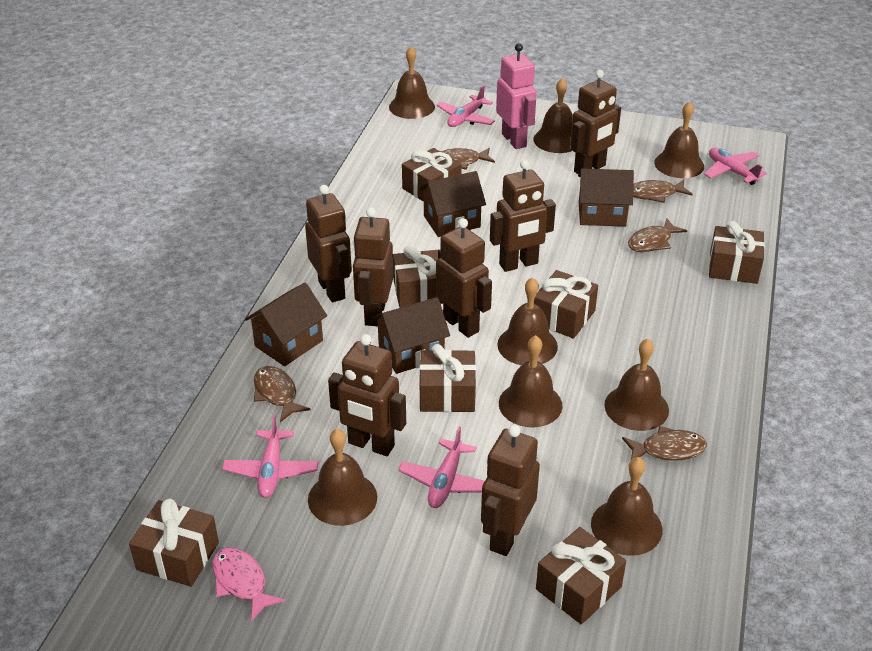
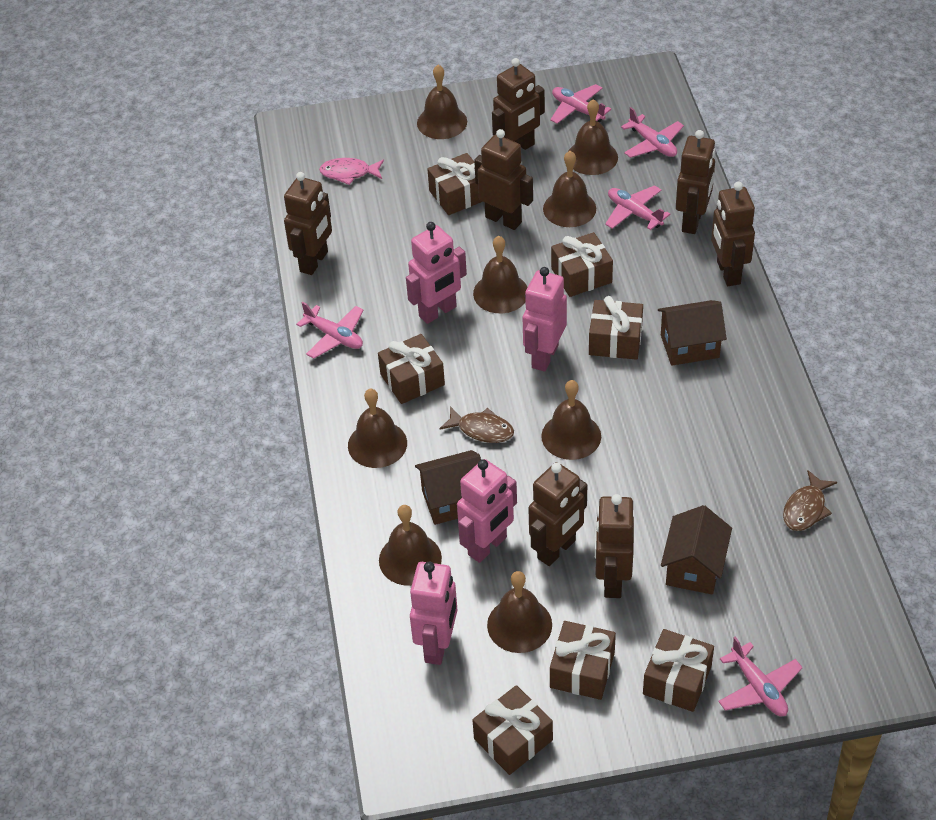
brown fish: [254,366,310,422] [440,148,495,170] [622,426,707,460] [628,218,687,252] [633,180,693,203] = 5 -> [439,406,514,443] [783,470,837,531] = 2
brown house: [245,283,327,366] [372,297,450,374] [419,171,486,237] [578,168,634,227] = 4 -> [415,450,481,525] [658,300,727,366] [661,505,732,594] = 3
pink plane: [222,415,318,498] [398,427,485,508] [436,85,495,127] [704,148,767,185] = 4 -> [296,302,364,359] [550,84,611,124] [605,185,670,230] [621,107,684,158] [718,637,803,716] = 5
pink robot: [496,43,537,149] = 1 -> [406,222,467,324] [410,562,457,665] [457,459,517,563] [523,267,567,372] = 4

